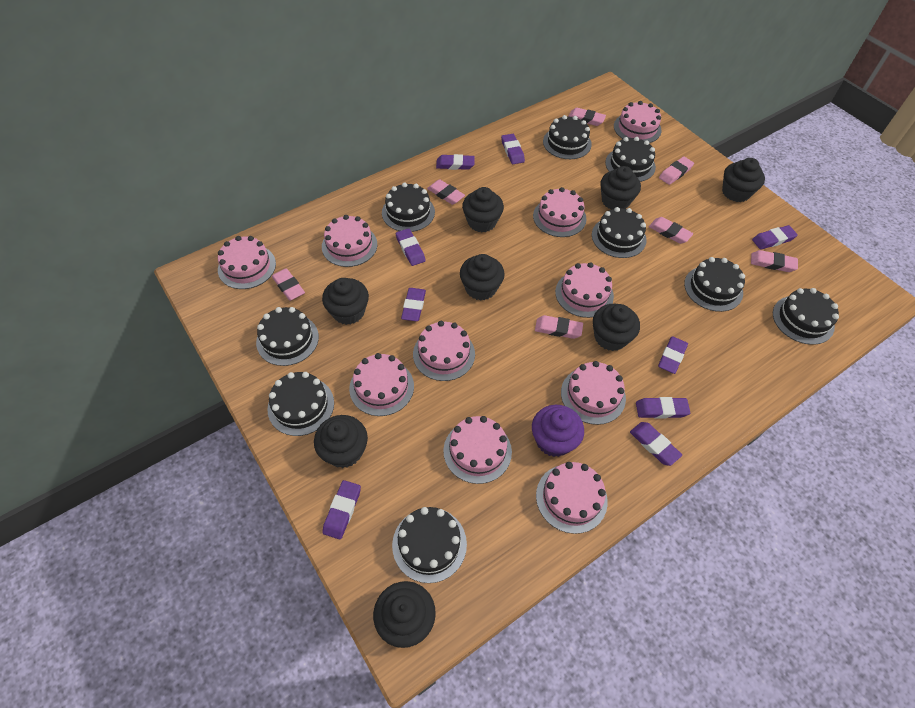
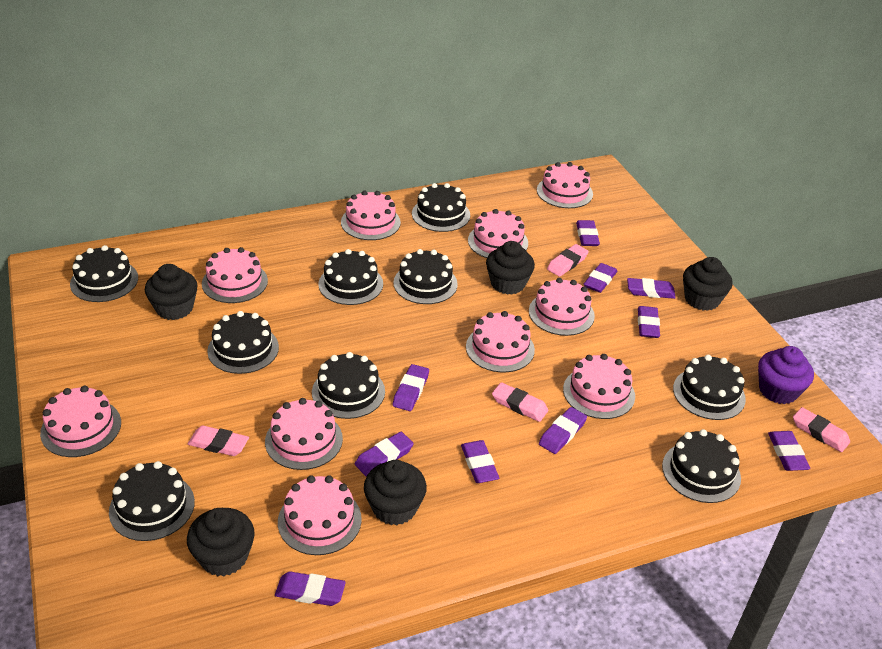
black cupcake: [314,415,368,468] [322,278,369,325] [373,581,436,648] [460,254,505,301] [462,187,504,232] [593,304,640,351] [600,166,641,210] [722,158,765,202] = 8 -> [145,264,198,320] [187,508,255,576] [364,460,427,525] [486,241,535,295] [683,257,733,311] = 5
pink eraser: [272,268,305,301] [427,179,465,205] [535,315,583,339] [568,108,606,126] [649,217,693,244] [659,156,694,185] [751,250,798,272] = 7 -> [188,426,249,456] [492,382,548,422] [547,244,589,277] [793,407,850,452] = 4
purple eraser: [323,480,361,540] [396,228,426,266] [401,288,426,321] [436,154,475,170] [501,134,525,164] [630,422,682,466] [636,397,690,418] [658,336,688,374] [752,225,798,250] = 9 -> [275,571,346,606] [355,432,414,477] [393,364,429,411] [461,440,499,483] [539,407,587,454] [576,220,600,246] [584,263,617,293] [627,278,676,299] [638,306,660,338] [768,431,810,471] = 10

